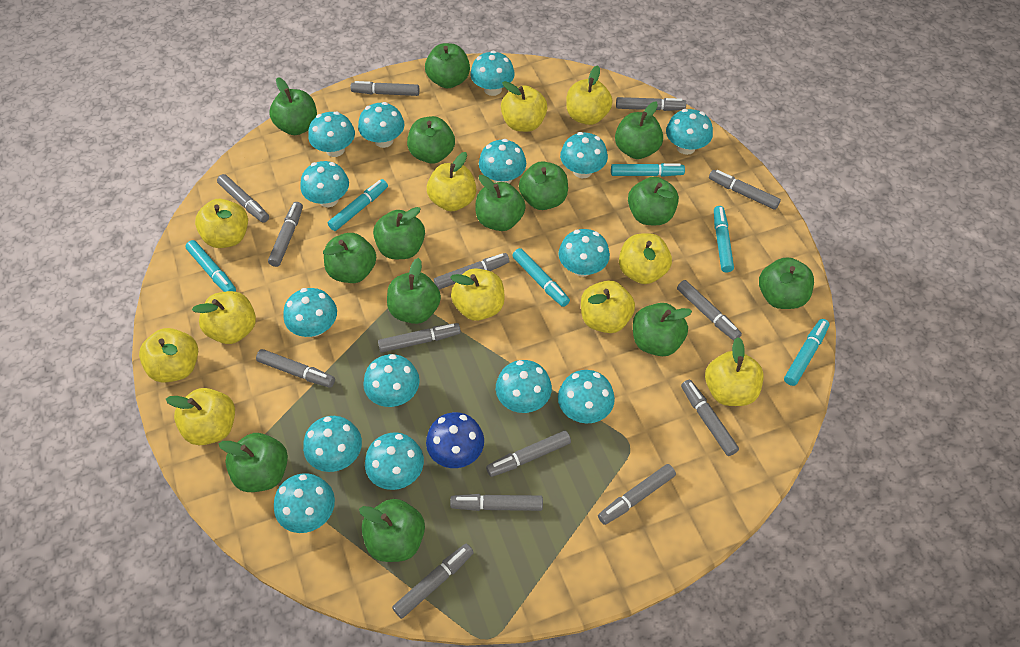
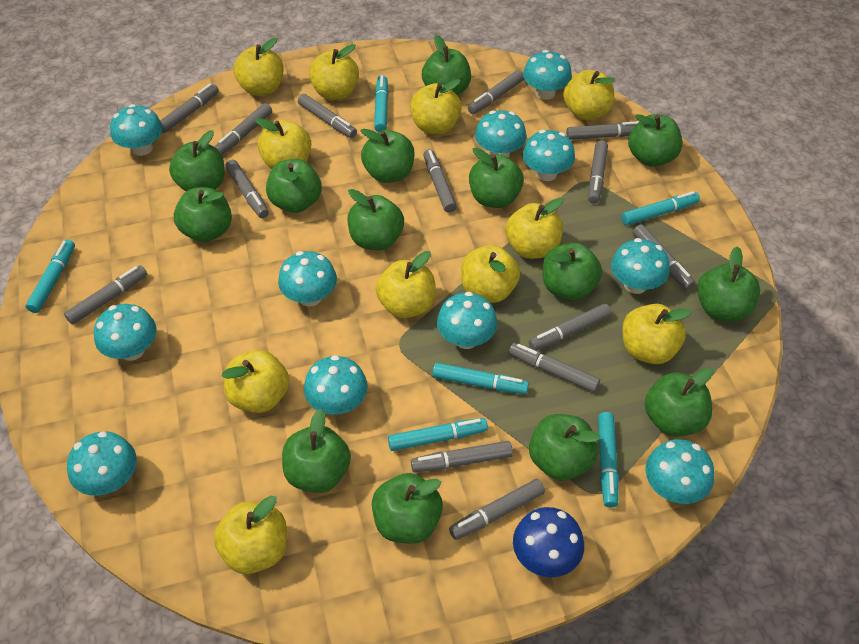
turquoise mushroom: [274,473,335,533] [283,288,337,337] [300,161,349,207] [303,416,362,472] [308,111,355,157] [358,102,404,148] [363,354,420,407] [365,432,424,490] [470,51,515,96] [479,139,526,184] [496,360,552,413] [558,370,615,423] [559,229,610,277] [560,132,608,178] [666,109,713,155] = 15 -> [67,431,137,496] [94,304,157,361] [110,104,163,156] [278,251,337,306] [304,355,368,415] [437,292,497,349] [475,110,526,158] [522,130,575,181] [523,50,572,100] [611,238,670,294] [645,439,715,504] = 11

